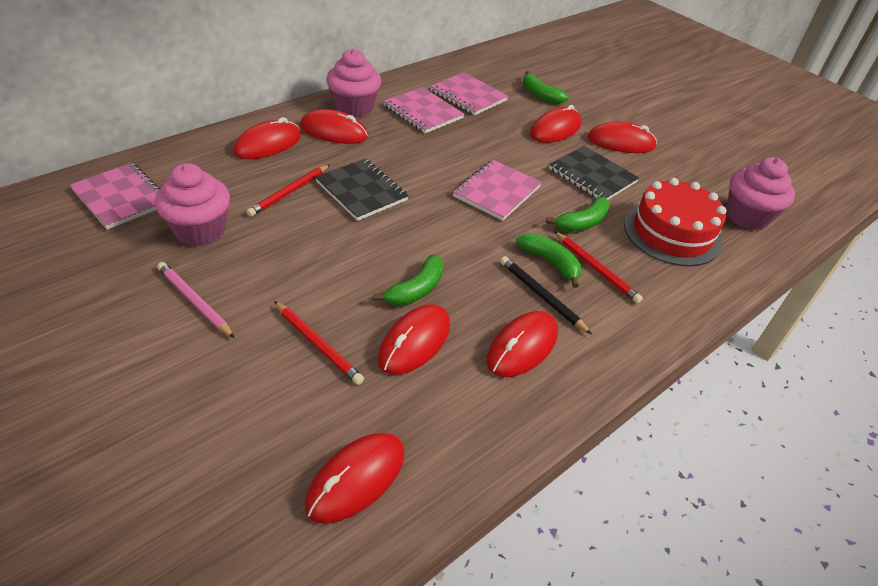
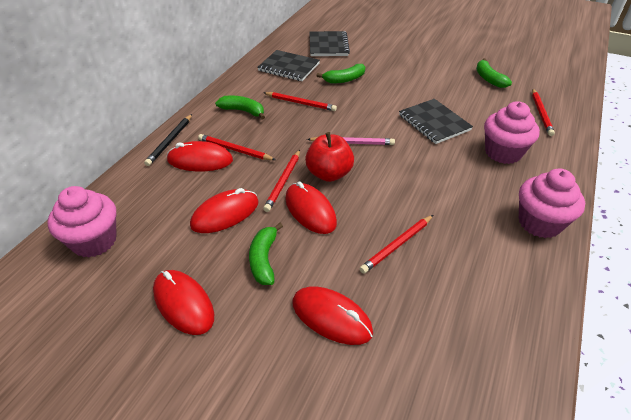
black notebook: [315,158,409,221] [549,146,639,200] = 2 -> [257,50,320,81] [309,31,350,56] [399,99,473,144] = 3
pink notebook: [70,163,160,230] [384,87,464,133] [430,72,508,115] [453,160,542,221] = 4 -> none = 0
red apple: none = 0 -> [305,132,354,182] = 1
red cake: [624,178,726,266] = 1 -> none = 0
red mouse: [233,117,301,159] [300,109,368,144] [305,433,405,524] [378,305,450,375] [487,311,558,377] [530,105,581,143] [588,121,657,153] = 7 -> [153,270,214,335] [167,141,233,171] [190,188,258,233] [285,181,337,234] [292,286,373,345] = 5
red pencil: [246,165,330,217] [274,301,364,385] [554,231,643,303] = 3 -> [198,134,276,160] [263,150,300,212] [264,92,337,111] [359,215,433,274] [532,89,555,136] = 5

